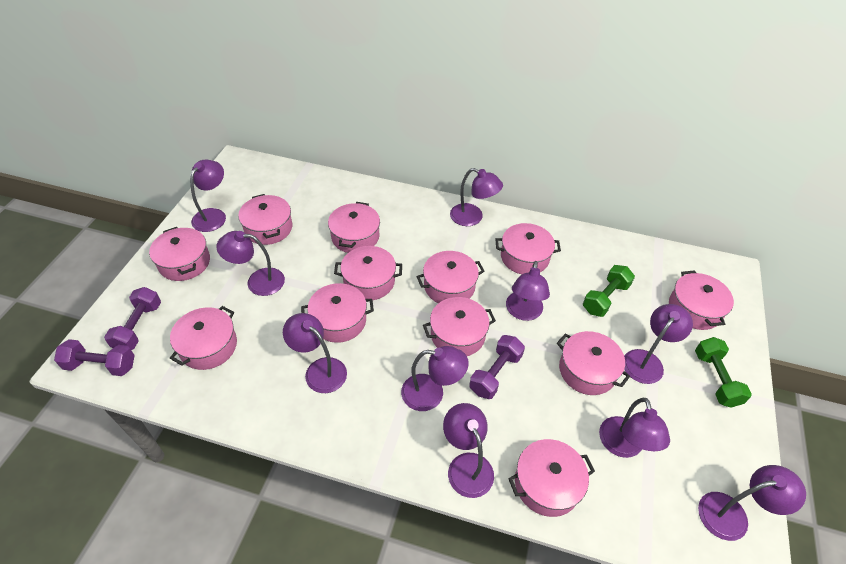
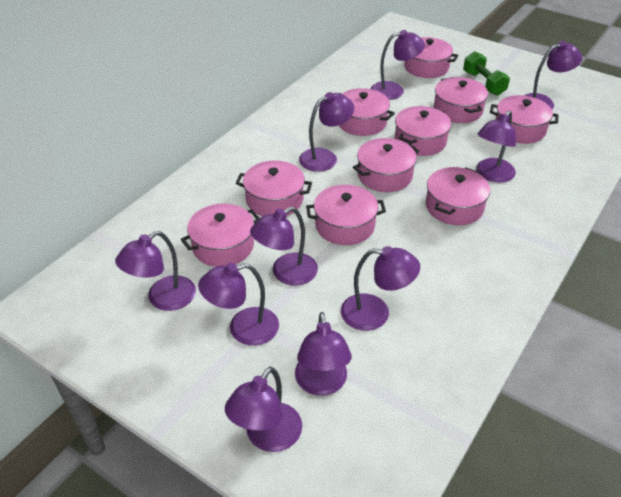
green dumbbell: [583,265,635,317] [695,337,752,408] = 2 -> [463,51,510,96] = 1
pink pot: [149,227,210,281] [170,306,237,370] [238,194,292,245] [301,283,374,343] [328,202,380,253] [334,246,402,300] [417,251,485,303] [423,297,496,356] [495,223,561,274] [508,439,595,517] [557,331,630,395] [669,270,734,330] = 12 -> [181,204,260,267] [236,161,312,216] [306,185,386,245] [339,88,395,136] [353,138,419,192] [395,106,451,156] [404,37,459,78] [426,167,490,225] [434,77,488,123] [490,95,559,144] = 10
purple dumbbell: [54,339,135,376] [104,287,161,350] [469,335,525,399] = 3 -> none = 0

